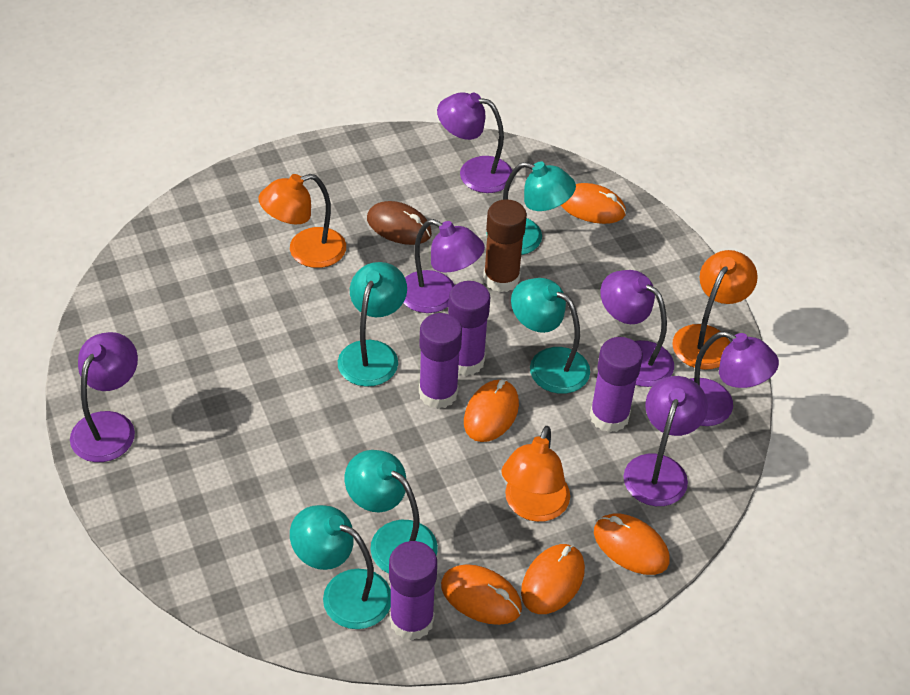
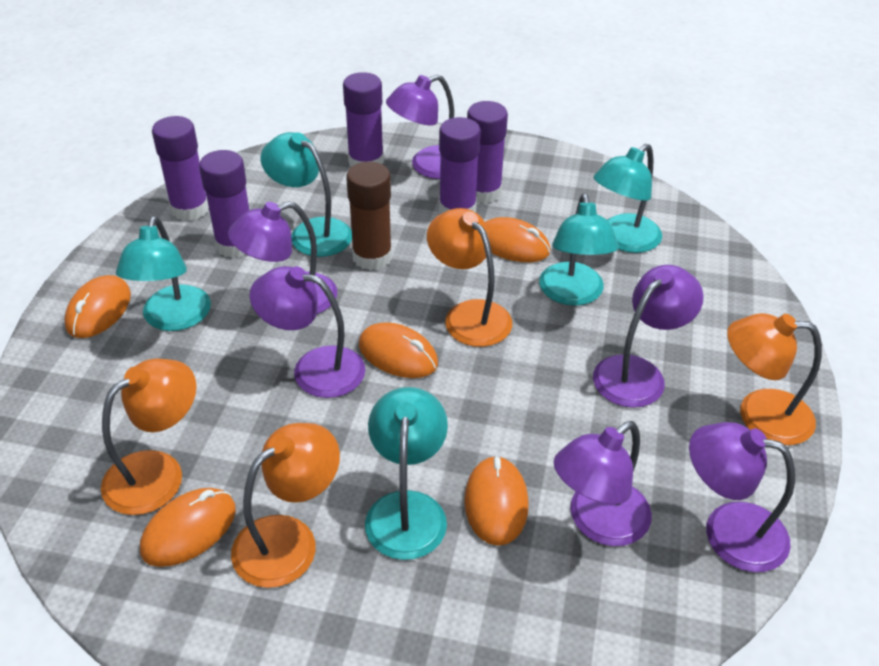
brown mouse: [367,201,432,245] = 1 -> none = 0
orange lamp: [258,174,346,268] [501,426,570,522] [672,250,758,370] = 3 -> [101,358,196,515] [231,423,340,588] [427,208,512,347] [727,313,822,445] = 4
purple glue stick: [389,541,437,641] [419,313,462,409] [448,281,490,376] [590,337,643,433] = 4 -> [152,116,209,221] [199,150,249,258] [343,72,384,167] [439,117,481,214] [467,101,508,204] = 5

